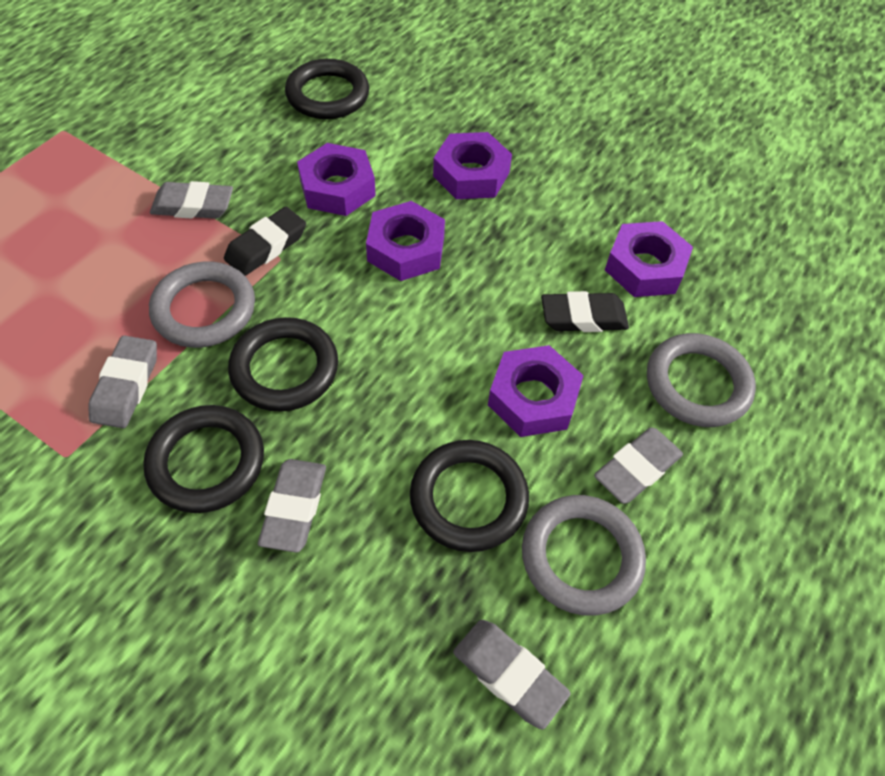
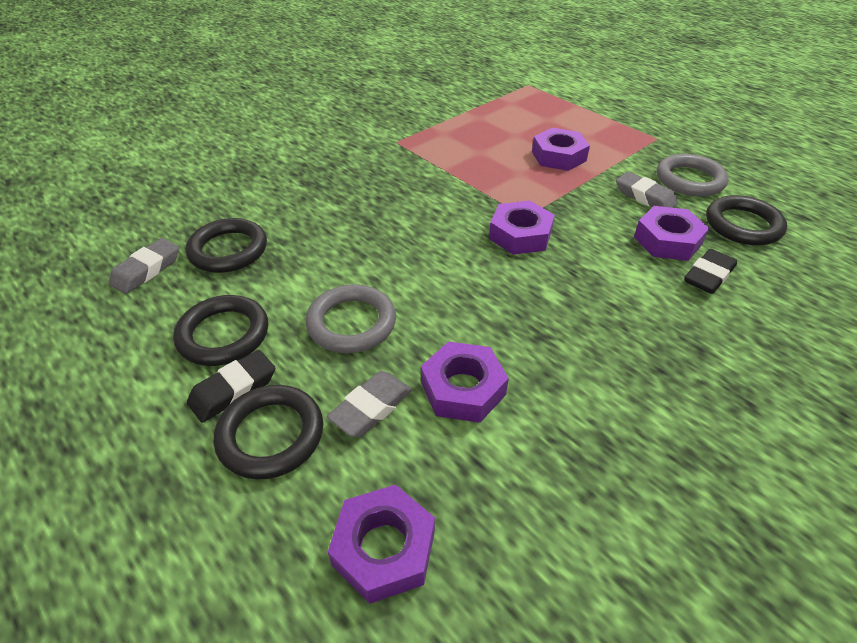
grey eraser: [88,336,157,428] [150,181,233,219] [258,459,326,553] [453,620,570,730] [594,427,683,504] = 5 -> [108,238,179,294] [327,371,412,437] [616,172,678,208] = 3
grey ring: [149,261,255,348] [522,495,646,616] [647,333,756,427] = 3 -> [306,284,396,353] [657,154,728,197] = 2

